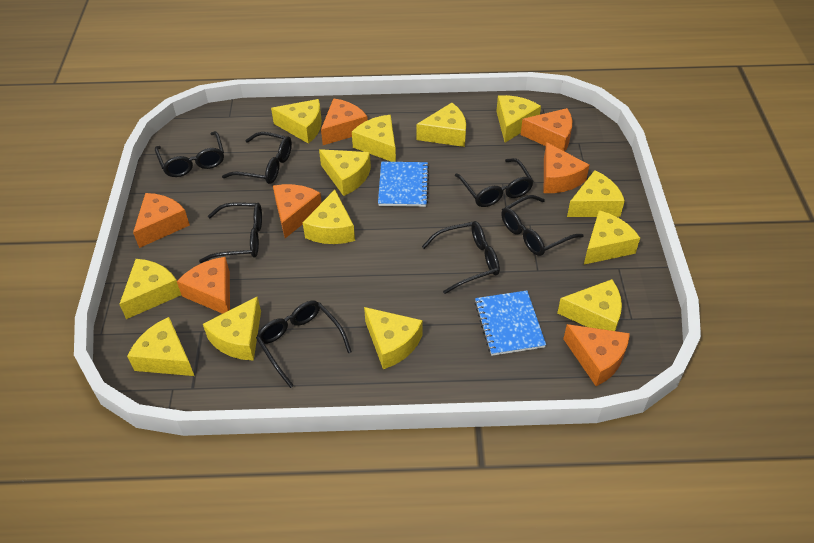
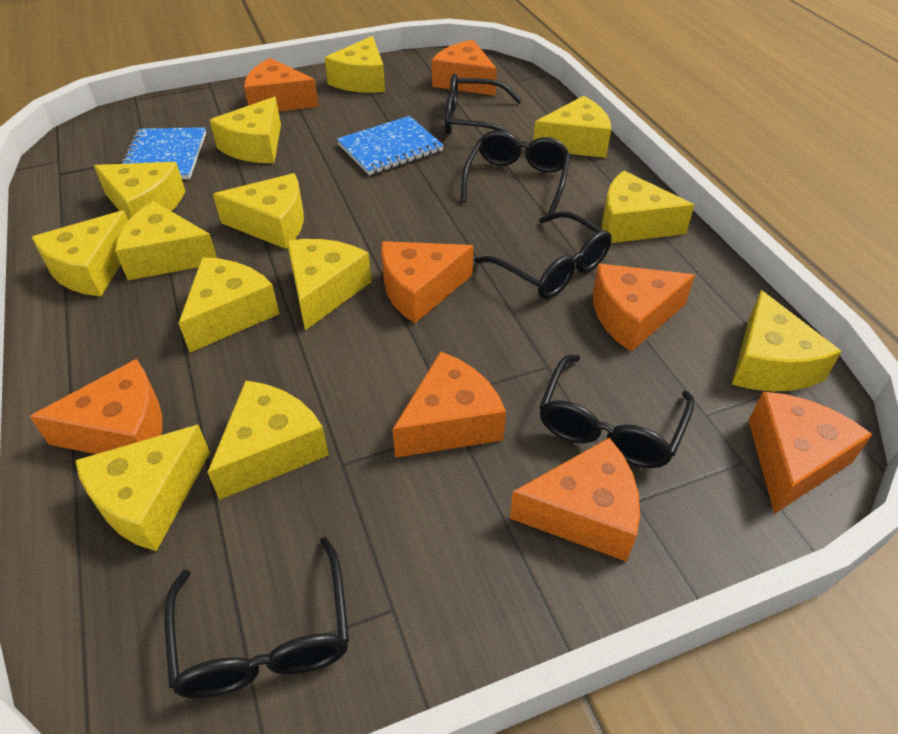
black glasses: [155,131,224,177] [199,202,262,263] [222,132,292,184] [256,301,352,388] [422,221,500,294] [455,158,534,207] [501,195,584,256] = 7 -> [164,537,349,698] [445,74,522,141] [461,130,571,215] [474,211,612,299] [539,355,694,468] = 5
orange cheese: [133,193,190,248] [177,257,230,314] [273,184,322,238] [321,98,368,145] [521,108,572,152] [544,142,590,193] [563,324,630,386] = 7 -> [29,359,162,454] [244,58,319,111] [381,241,474,323] [392,351,506,458] [432,40,497,96] [510,438,640,562] [592,264,695,352] [748,392,873,514] = 8

